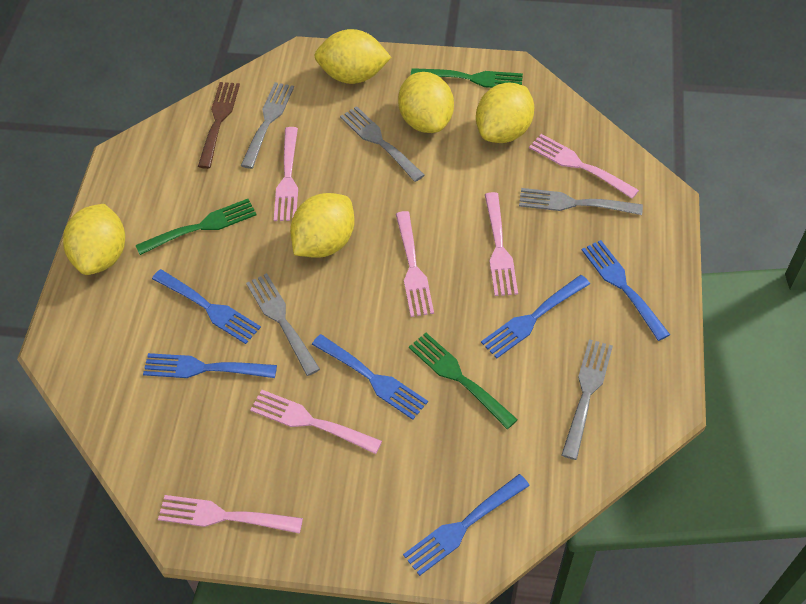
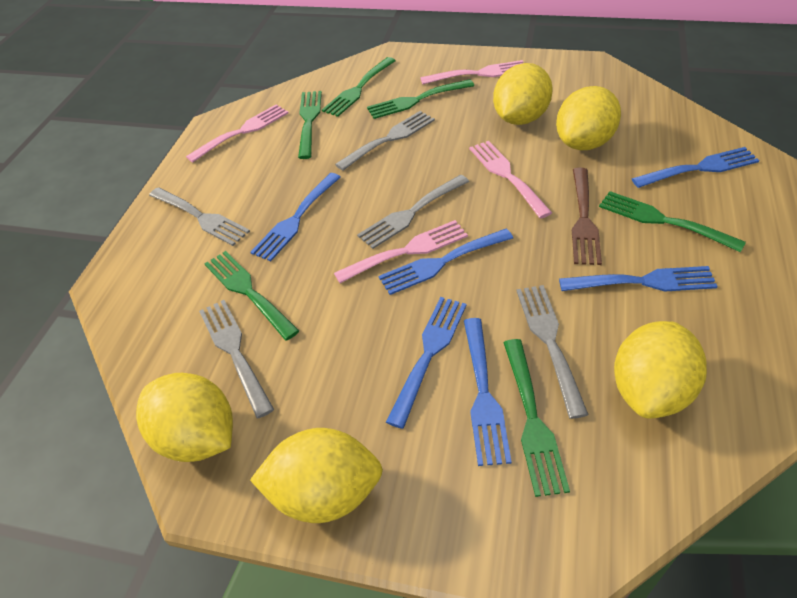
green fork: [135,199,257,255] [409,333,518,429] [411,68,523,88] = 3 -> [204,251,299,341] [298,91,322,159] [322,57,396,117] [367,79,474,119] [503,339,570,497] [599,191,746,252] = 6
pink fork: [158,495,303,534] [250,390,382,454] [274,127,298,221] [396,211,434,317] [485,192,518,296] [529,134,639,199] = 6 -> [186,104,289,162] [334,220,468,283] [420,60,524,85] [469,141,552,219] = 4

